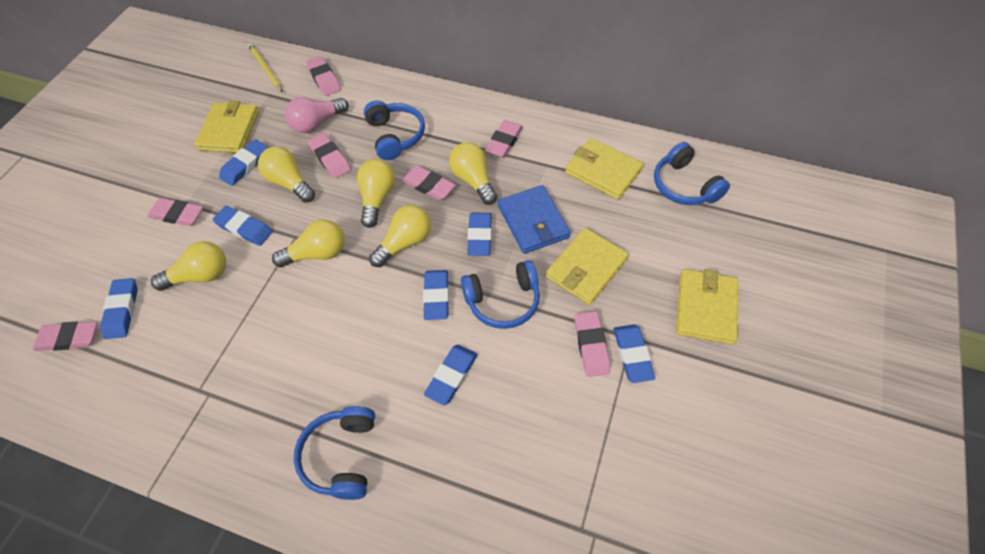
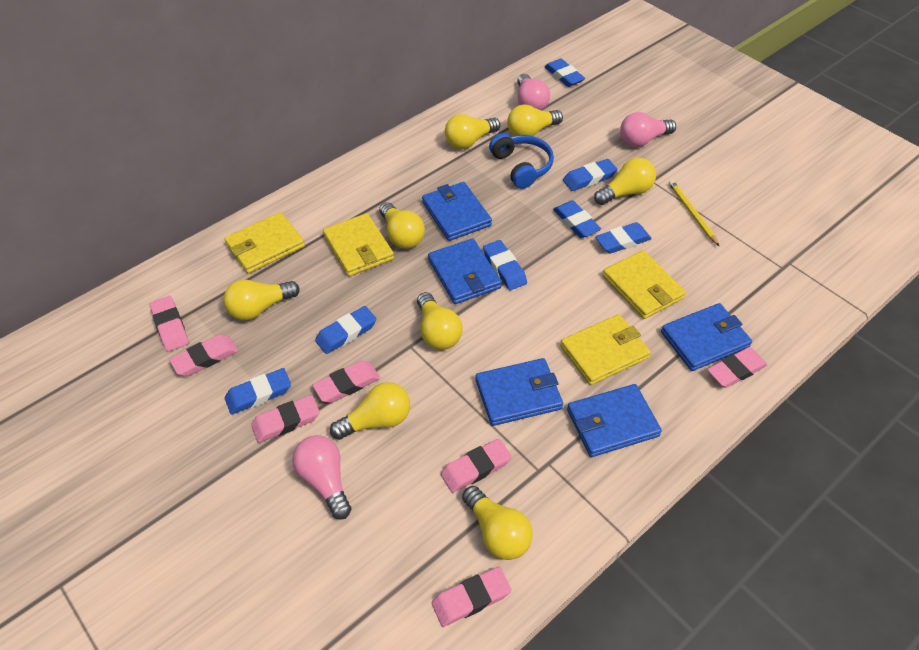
blue headphones: [294,406,375,500] [364,100,425,160] [461,260,540,329] [654,142,730,205] = 4 -> [489,133,554,189] = 1
blue wallet: [498,185,571,254] = 1 -> [422,182,492,241] [428,238,501,304] [476,358,563,426] [567,384,662,457] [661,303,752,371] = 5
pink light bulb: [285,97,349,133] = 1 -> [292,435,352,520] [517,74,550,110] [620,112,676,147] = 3
yellow light bulb: [151,241,226,291] [258,146,315,203] [272,220,345,267] [357,159,395,228] [369,205,431,267] [449,142,497,205] = 6 -> [223,280,300,320] [330,382,410,440] [379,202,425,249] [417,292,462,350] [445,114,500,149] [462,486,533,560] [507,105,563,136] [594,158,656,205] = 8

